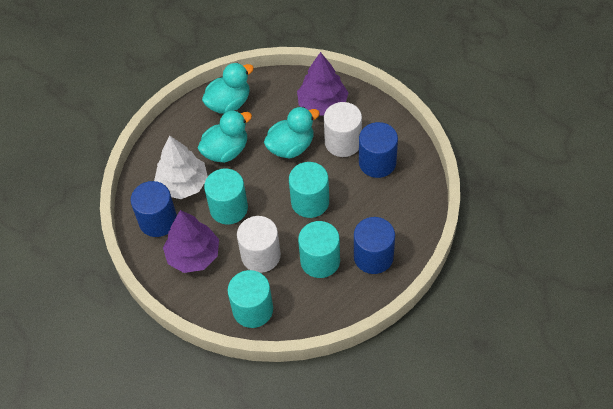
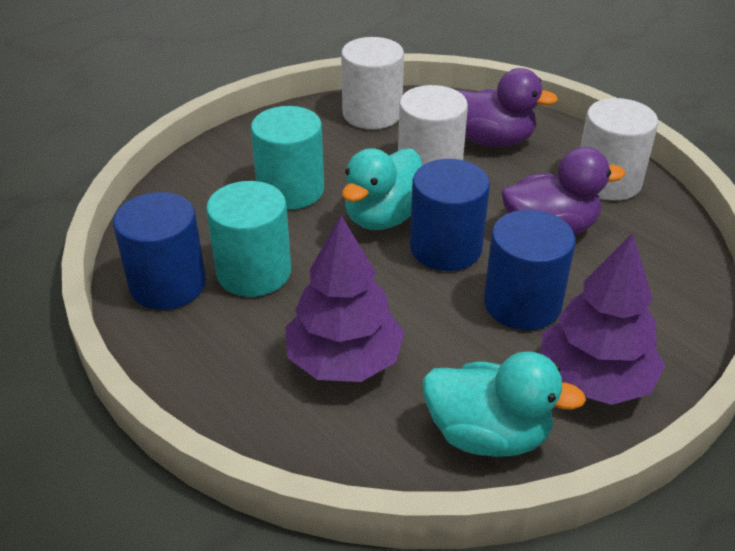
purple duck: none = 0 -> [457,68,558,147] [502,147,625,235] = 2
turquoise cylinder: [204,169,248,224] [227,270,273,328] [289,162,329,218] [298,221,340,278] = 4 -> [206,181,291,297] [251,106,324,210] = 2
turquoise duck: [198,110,252,163] [202,62,254,114] [264,107,320,159] = 3 -> [342,148,423,230] [423,351,586,457] = 2
white cylinder: [237,216,281,273] [324,102,362,157] = 2 -> [341,37,404,129] [398,85,468,165] [580,98,658,201] = 3
white tree: [154,135,208,199] = 1 -> none = 0

